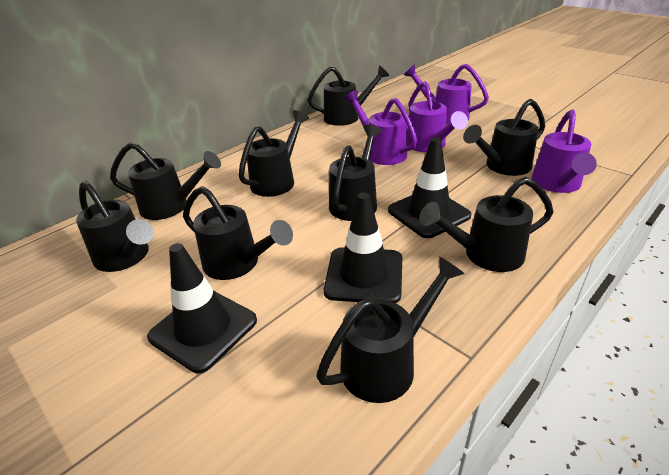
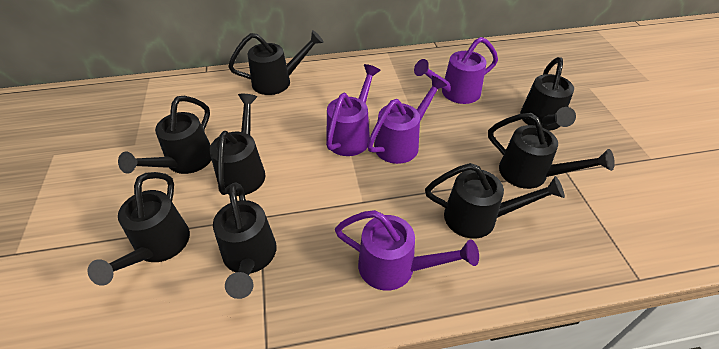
black traffic cone: [147,243,257,373] [324,192,402,303] [388,137,471,238] = 3 -> none = 0
black watering can: [76,181,154,272] [110,143,221,220] [183,186,293,280] [238,110,309,197] [307,65,389,126] [316,256,465,403] [329,124,382,221] [419,177,553,272] [463,99,545,176] = 9 -> [87,172,190,286] [118,96,212,174] [210,94,266,196] [213,182,277,299] [228,30,324,95] [425,163,565,239] [488,113,615,189] [520,57,576,131] = 8

